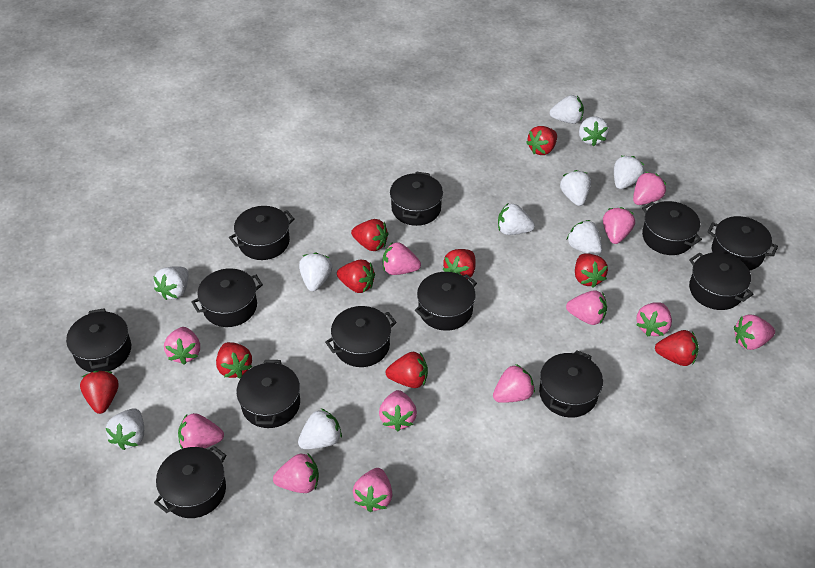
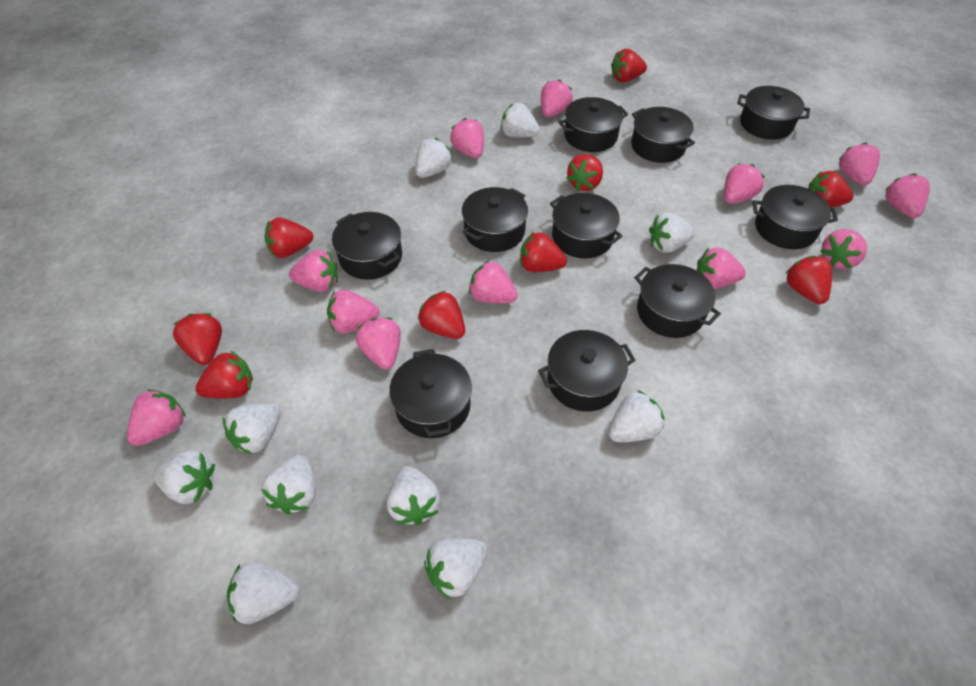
black pot: [66,308,131,372] [154,446,226,518] [191,268,263,327] [229,206,295,260] [236,360,300,428] [325,306,397,367] [390,172,443,226] [415,272,477,331] [539,350,603,418] [642,201,702,255] [689,252,753,310] [708,216,778,271] = 12 -> [332,212,402,280] [389,349,472,438] [462,187,528,252] [538,330,636,412] [550,193,622,258] [559,97,628,152] [631,107,695,163] [634,264,721,338] [737,86,810,140] [752,185,838,249] = 10

